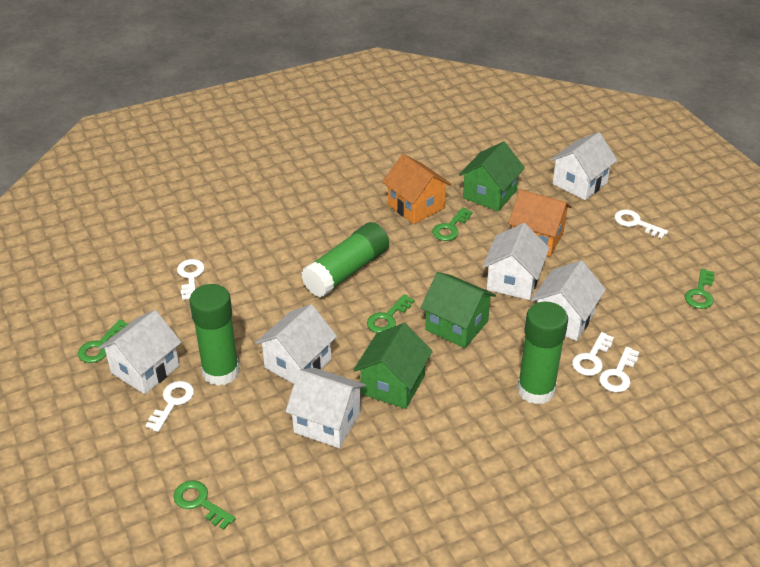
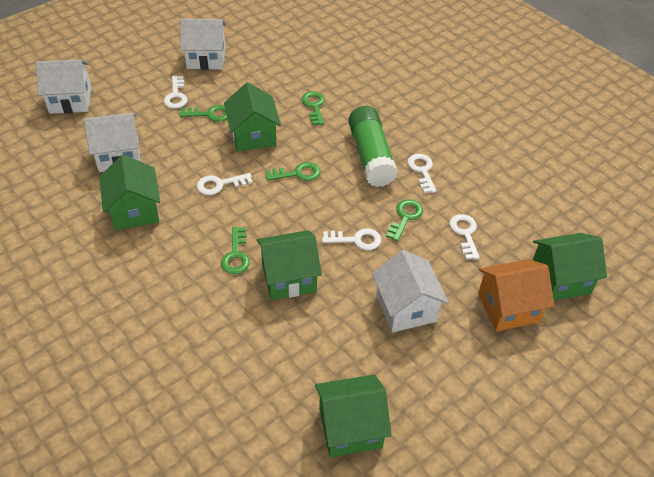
green glue stick: [189,284,239,386] [301,222,389,298] [517,302,568,404] = 3 -> [348,106,398,187] = 1
green house: [353,323,433,409] [421,272,496,348] [459,141,525,211] = 3 -> [99,155,160,230] [224,82,281,151] [257,230,322,300] [315,375,392,457] [533,233,607,300] = 5
orange house: [383,154,452,224] [508,190,572,257] = 2 -> [478,259,554,331] = 1
white house: [98,310,182,394] [255,304,337,384] [285,368,366,448] [483,223,549,300] [531,260,606,341] [550,132,617,200] = 6 -> [36,59,92,114] [84,113,140,172] [180,19,226,70] [372,250,449,333] = 4

